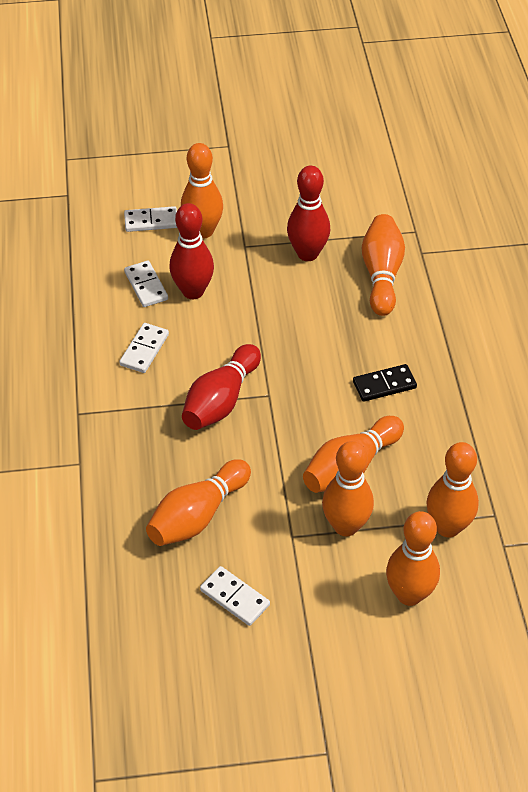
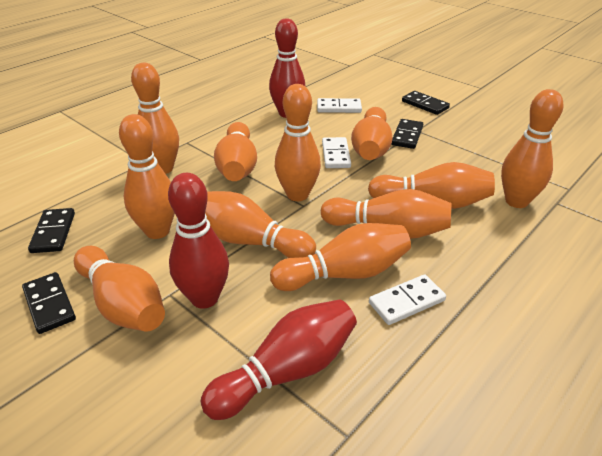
black domino: [353,364,417,402] = 1 -> [22,272,76,334] [28,208,75,253] [391,119,423,149] [402,91,450,115] = 4
orange bowling pin: [146,459,251,546] [181,143,223,239] [303,416,404,493] [322,441,374,536] [362,214,405,316] [386,511,440,606] [426,442,479,538] = 7 -> [74,246,165,332] [119,114,175,239] [131,63,179,174] [205,191,316,258] [214,122,257,181] [270,223,411,291] [275,84,321,201] [321,189,452,239] [351,107,392,160] [368,162,495,209] [501,89,563,208] = 11
white domino: [119,323,169,373] [124,206,177,232] [124,261,168,307] [200,566,270,626] = 4 -> [317,98,362,113] [322,137,351,168] [369,274,446,325] = 3

